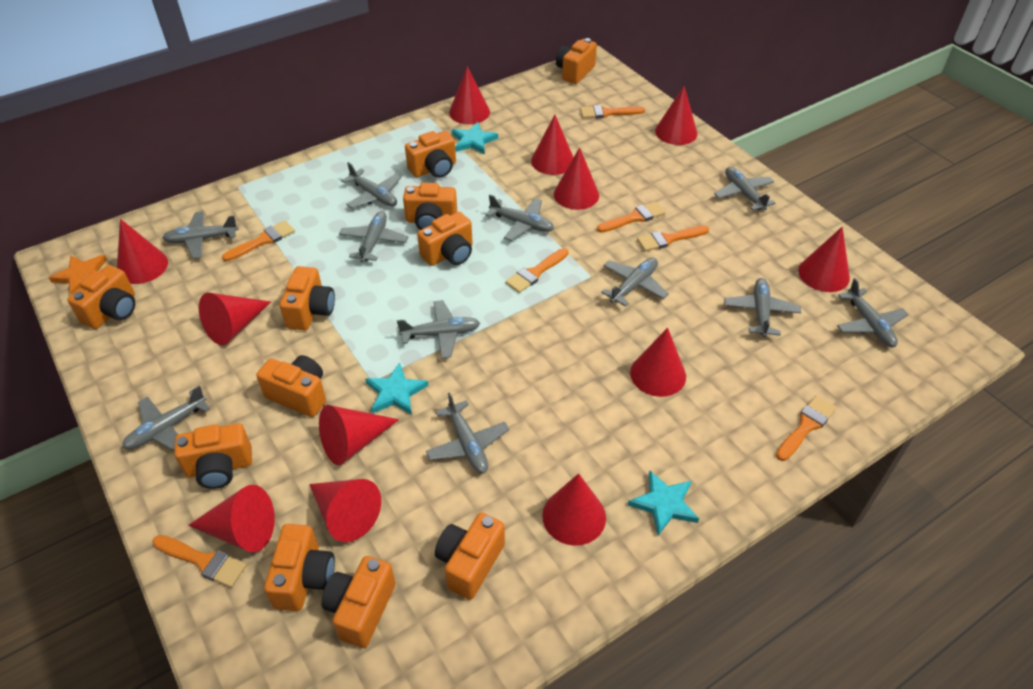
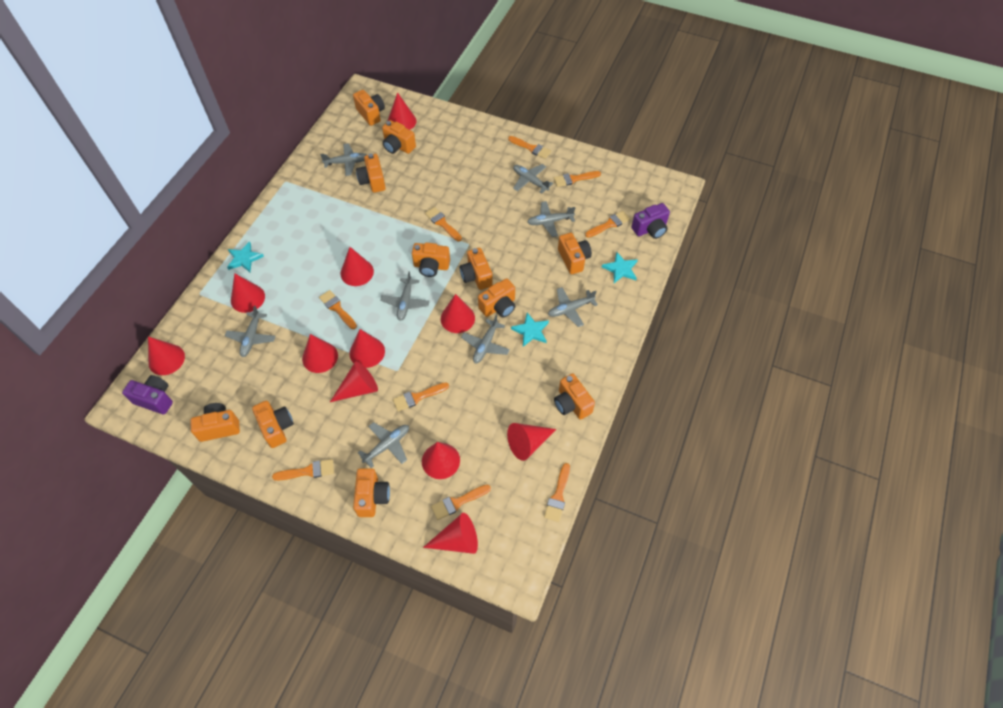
grey plane: [122,385,210,451] [162,211,239,258] [339,211,408,262] [342,162,401,208] [397,300,480,359] [426,392,509,473] [486,194,554,241] [601,258,669,307] [714,167,776,211] [724,278,801,338] [837,278,909,347] = 11 -> [225,306,276,357] [320,143,367,176] [358,422,409,468] [380,271,430,321] [461,315,510,363] [513,164,553,194] [527,201,575,237] [548,287,598,327] = 8
orange brush: [153,535,247,588] [222,220,295,261] [505,248,569,293] [580,105,645,118] [597,201,665,233] [637,225,709,251] [776,396,836,461] = 7 -> [272,459,334,481] [319,290,357,329] [393,382,449,412] [425,207,462,241] [431,484,491,520] [508,136,551,159] [544,463,570,522] [554,171,601,187] [585,211,630,238] = 9
orange star: [49,255,107,295] = 1 -> none = 0
purple camera: none = 0 -> [122,375,173,415] [632,203,670,239] = 2
red cone: [117,219,168,284] [188,485,275,552] [199,292,271,345] [309,479,381,542] [319,405,399,465] [449,66,490,124] [531,115,574,175] [542,473,606,546] [554,147,599,210] [630,328,686,397] [655,86,697,145] [798,227,850,292] = 12 -> [148,337,185,375] [231,273,265,313] [302,334,338,373] [330,361,378,402] [340,247,374,286] [349,329,385,368] [388,92,416,130] [422,442,460,479] [423,513,478,554] [441,294,475,333] [507,423,556,461] = 11

